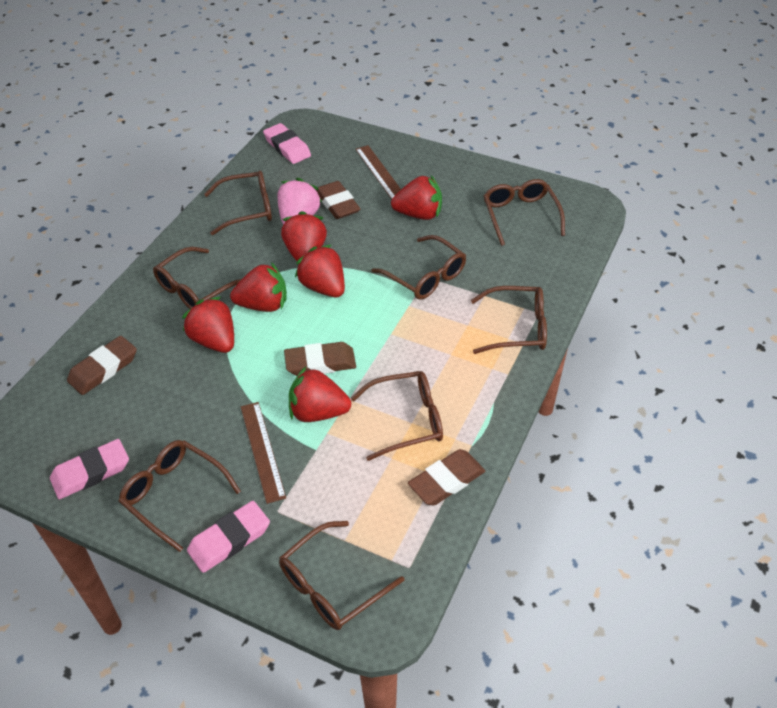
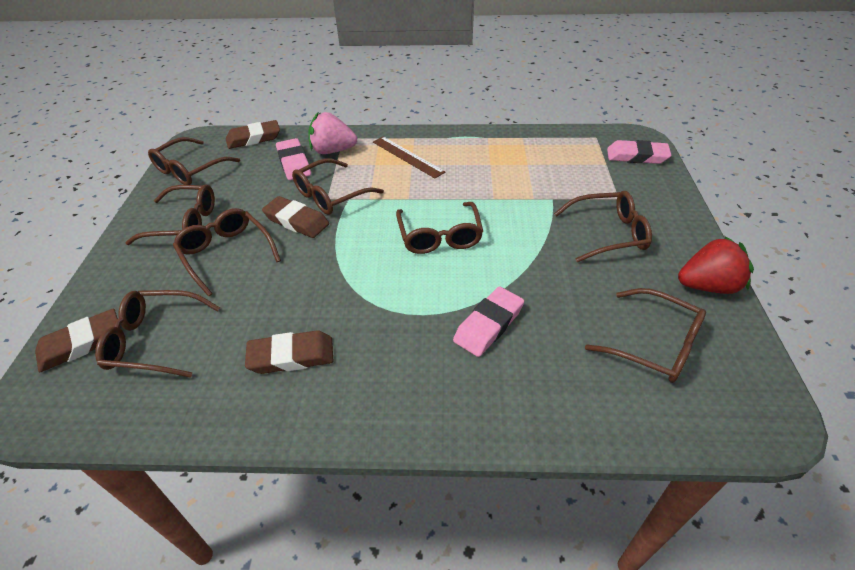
brown ruler: [241,402,286,504] [355,145,401,199] = 2 -> [373,137,446,178] = 1
red strawberry: [182,297,234,353] [230,262,287,312] [281,211,327,261] [289,367,351,422] [295,245,345,297] [391,175,442,220] = 6 -> [678,236,754,294] = 1

